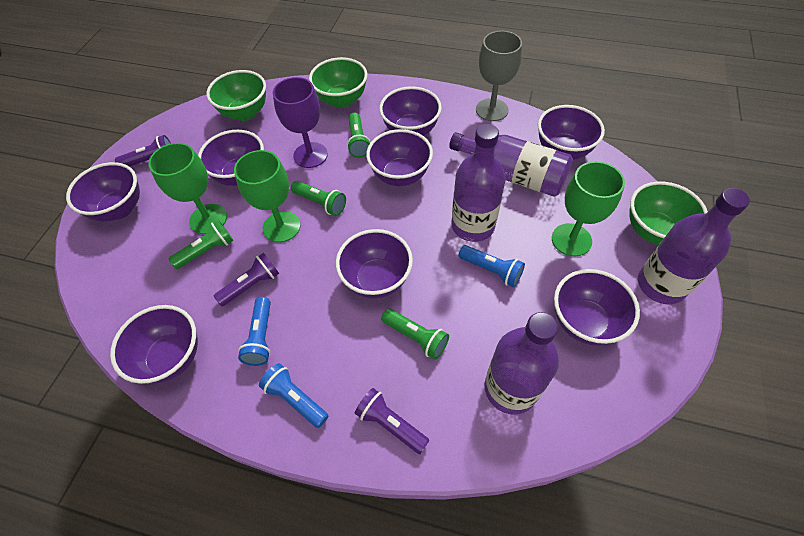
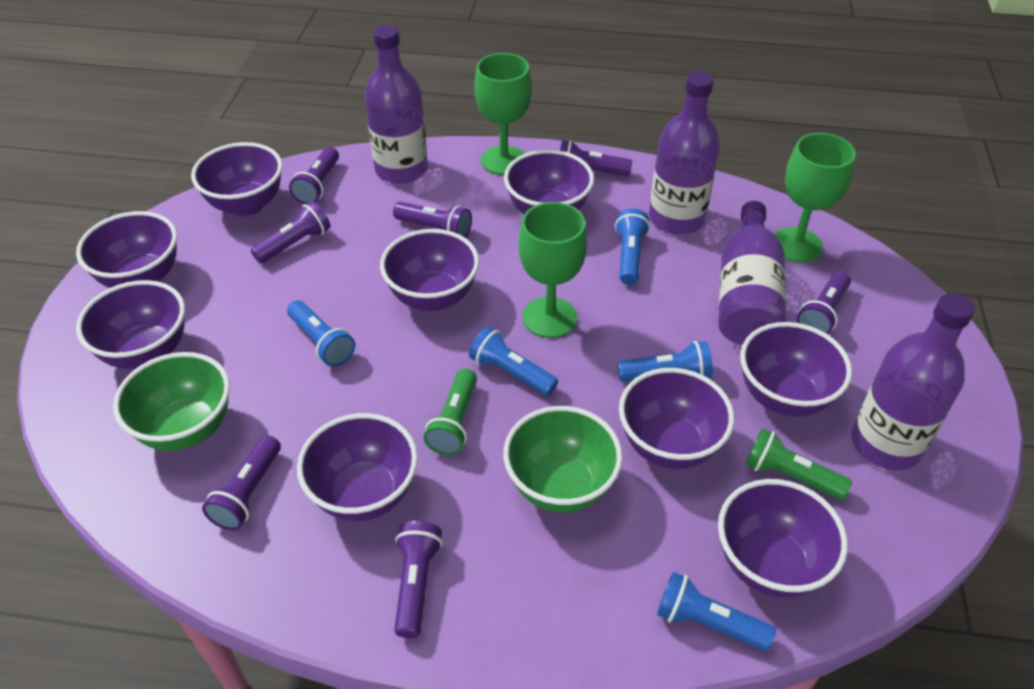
blue flashlight: [238,297,271,366] [259,363,328,428] [459,245,525,287] = 3 -> [287,300,355,367] [469,327,558,396] [615,208,650,285] [617,341,713,382] [657,572,776,651] = 5
green bowl: [207,70,266,121] [309,57,367,108] [629,181,708,245] = 3 -> [113,352,230,451] [503,406,623,513] = 2
green flashlight: [169,220,233,269] [291,181,346,216] [347,113,371,158] [381,309,449,360] = 4 -> [424,369,477,455] [745,428,852,500] = 2
grey goblet: [476,31,522,121] = 1 -> none = 0
purple bowl: [66,162,140,221] [110,305,198,384] [198,130,264,186] [336,229,413,299] [366,129,433,186] [379,86,442,136] [538,105,605,160] [554,269,640,345] = 8 -> [76,211,177,288] [76,280,185,369] [191,142,282,216] [297,413,418,521] [380,229,479,311] [504,149,594,214] [619,368,734,469] [718,479,848,597] [740,322,852,417] = 9
purple flashlight: [115,135,171,167] [214,253,279,306] [355,388,430,454] = 3 -> [202,435,281,531] [251,201,331,264] [289,147,339,204] [393,202,472,238] [394,521,443,638] [560,140,632,176] [797,271,851,334] = 7
purple goblet: [273,77,328,168] = 1 -> none = 0

